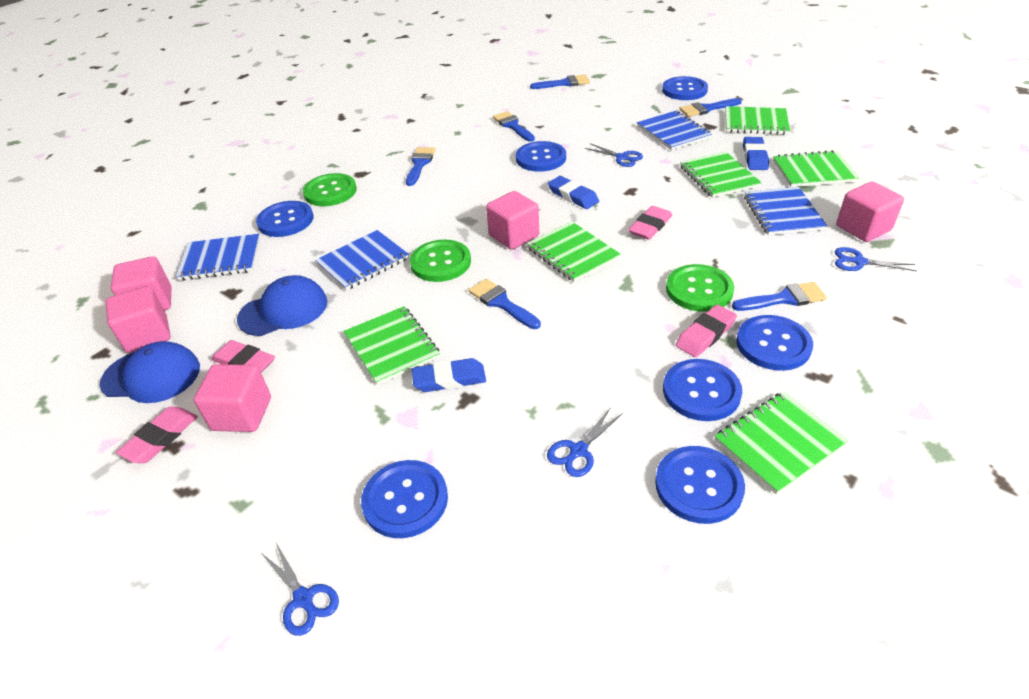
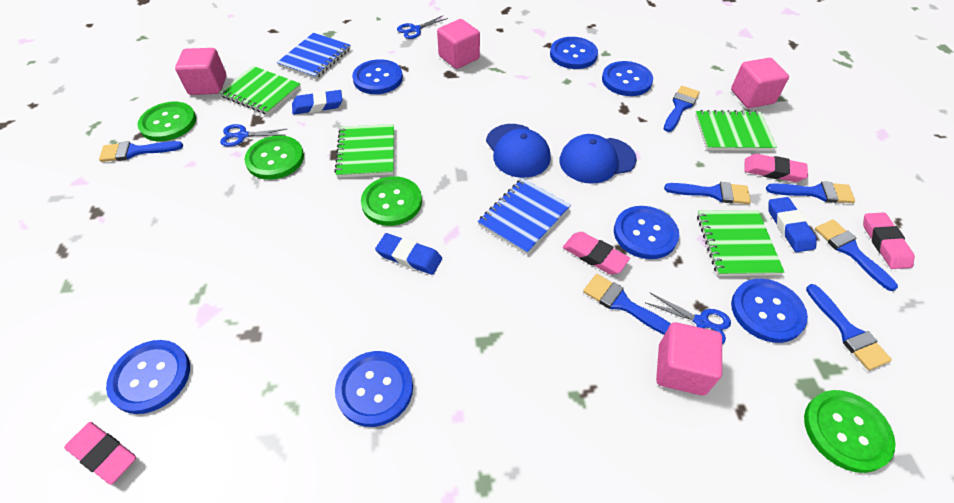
blue brush: [406,147,436,186] [469,279,541,329] [493,111,535,142] [530,75,590,89] [680,98,742,117] [732,282,827,311] = 6 -> [99,141,183,162] [583,274,671,335] [664,86,700,132] [664,182,751,204] [766,181,855,203] [806,284,892,370] [815,220,898,291] = 7
blue notebook: [176,234,260,280] [315,230,409,290] [637,111,712,150] [744,187,827,235] = 4 -> [277,33,351,79] [478,178,571,255] = 2
blue scissors: [261,543,339,636] [547,407,623,477] [585,143,643,167] [835,247,917,271] = 4 -> [220,124,286,147] [397,16,448,39] [646,292,731,344] = 3
green button: [303,173,357,206] [410,240,471,282] [666,264,734,312] = 3 -> [137,102,196,141] [244,135,304,180] [361,176,422,226] [804,390,896,473] = 4
green notebook: [344,306,440,385] [527,222,621,282] [680,152,762,198] [715,392,849,495] [725,106,790,135] [773,150,859,187] = 6 -> [219,66,301,115] [334,124,394,178] [695,110,777,151] [697,210,784,276] = 4
pink cube: [105,286,171,353] [111,256,171,310] [194,364,271,432] [486,191,539,250] [836,182,904,242] = 5 -> [175,48,226,95] [437,19,480,69] [656,322,722,396] [731,58,789,108] = 4

